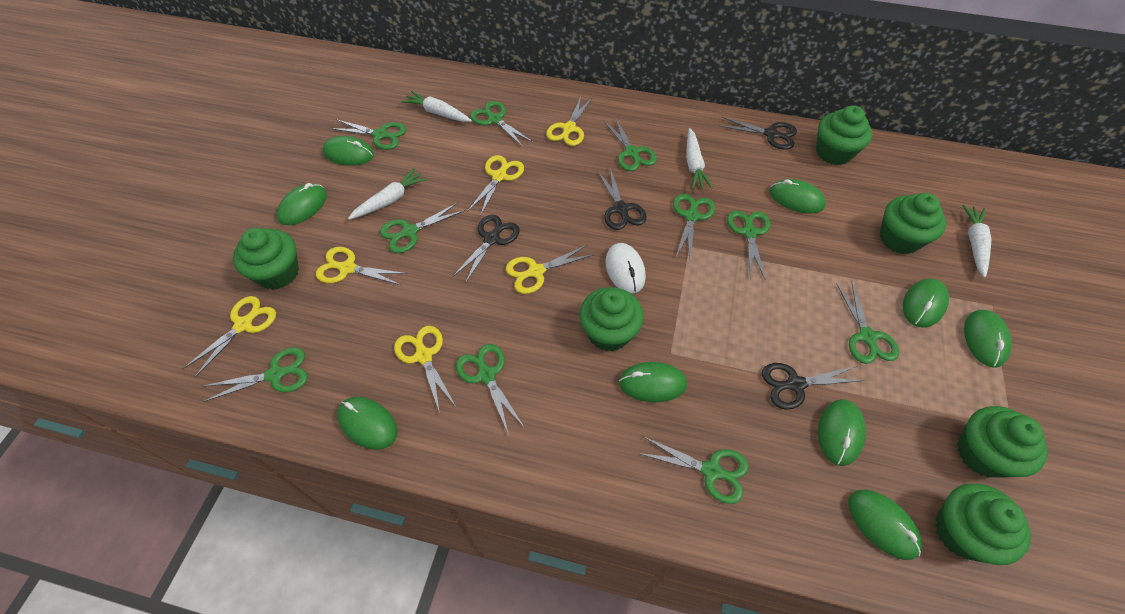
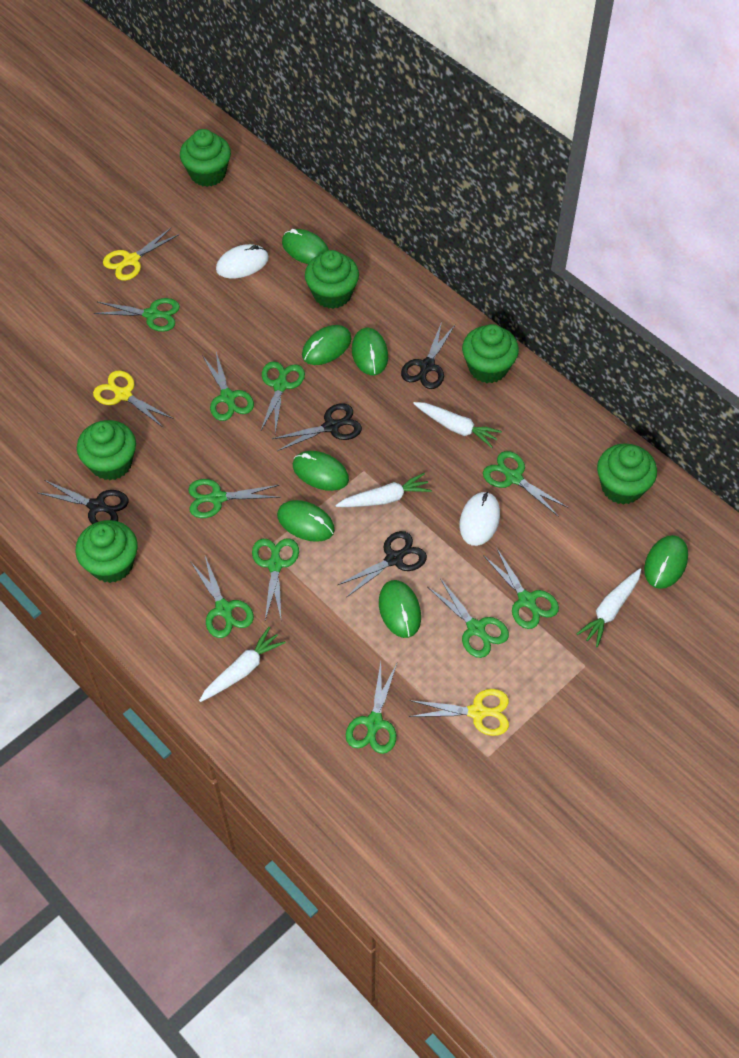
green mouse: [277,183,327,225] [322,136,374,166] [337,397,398,450] [619,362,687,402] [770,179,826,214] [818,399,866,466] [848,489,922,560] [903,278,949,328] [964,310,1012,367] = 9 -> [277,500,335,542] [282,229,329,264] [293,451,349,491] [302,325,352,365] [352,328,388,375] [379,580,421,638] [644,535,688,589] = 7
white mouse: [605,243,646,293] = 1 -> [216,244,269,278] [460,492,500,546] = 2
yellow scissors: [183,296,276,377] [316,247,407,285] [394,326,457,413] [468,155,524,216] [506,245,594,294] [546,97,593,146] = 6 -> [93,371,174,428] [103,228,180,280] [409,689,509,736] = 3

